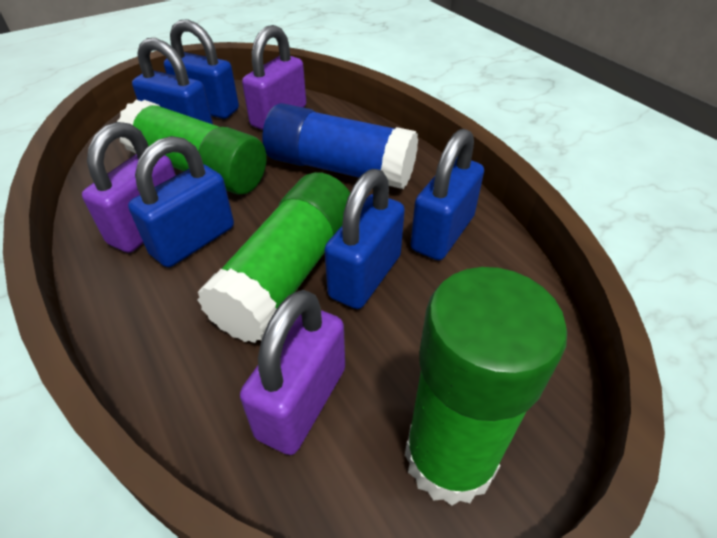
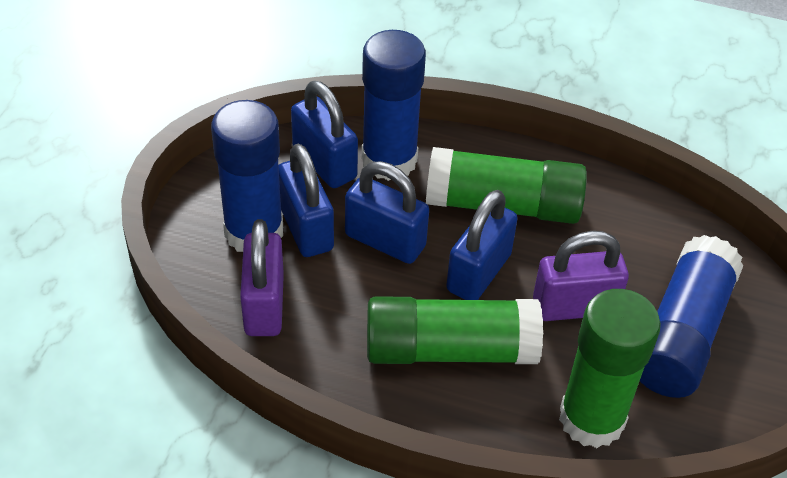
blue glue stick: [263,103,418,189] = 1 -> [211,100,283,252] [362,30,426,181] [640,235,743,398] = 3
blue padlock: [128,136,234,267] [132,38,213,124] [164,19,239,119] [324,169,405,309] [411,129,484,260] = 5 -> [278,144,334,257] [291,81,358,188] [345,161,429,264] [446,190,518,300] = 4
purple padlock: [82,122,176,253] [240,290,345,455] [242,25,306,130] = 3 -> [240,219,284,336] [533,231,629,321] = 2

